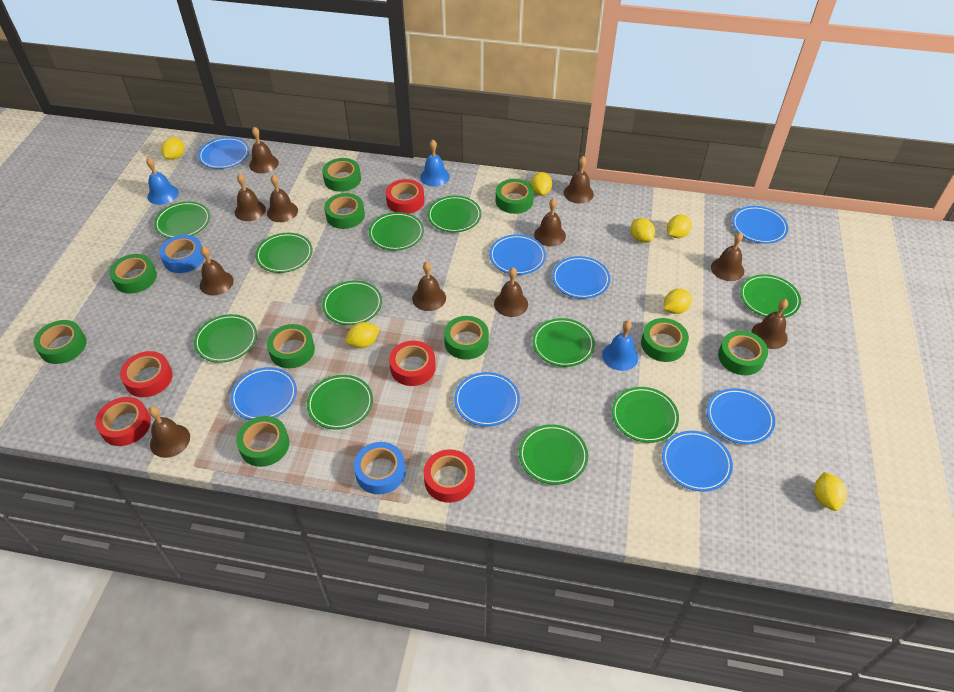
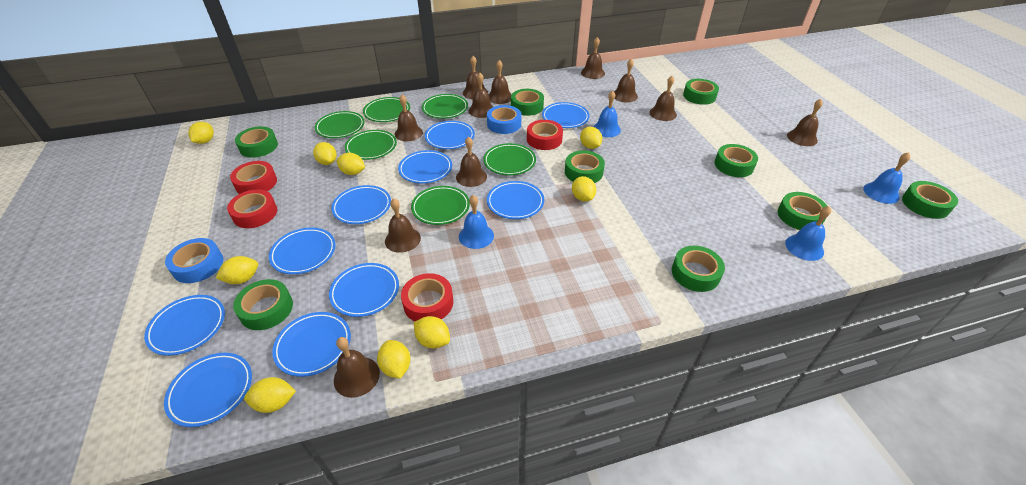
blue bell: [146,157,179,205] [420,140,450,187] [602,320,638,371] = 3 -> [459,195,494,249] [593,91,621,137] [785,206,831,261] [863,152,910,204] = 4
blue plate: [198,137,249,169] [230,367,297,420] [454,372,520,426] [489,234,546,275] [552,256,610,299] [662,431,733,492] [707,388,775,444] [732,206,788,244] = 8 -> [144,295,225,356] [164,353,252,427] [269,228,336,274] [272,312,351,377] [329,263,399,317] [331,185,391,224] [398,150,452,184] [425,121,475,149] [487,181,544,219] [542,102,589,128] = 10
green plate: [154,201,210,238] [194,314,257,363] [255,233,313,273] [307,375,373,430] [322,280,382,325] [369,212,424,251] [428,196,481,233] [519,424,588,485] [532,318,595,367] [612,387,679,443] [740,274,801,318] = 11 -> [315,111,365,138] [345,130,397,160] [363,97,410,122] [411,186,470,225] [422,94,468,119] [483,143,536,175] = 6
green tape: [33,320,86,364] [109,254,157,294] [236,416,289,467] [267,324,315,368] [322,158,361,192] [324,193,365,229] [444,316,489,360] [496,179,534,214] [641,318,689,362] [718,331,768,375] = 10 -> [233,279,293,330] [235,126,278,158] [511,89,544,116] [565,150,605,183] [672,246,725,292] [683,79,719,105] [714,144,758,177] [778,192,827,230] [902,181,958,219] = 9
red tape: [95,397,151,446] [120,351,173,397] [386,179,425,214] [389,341,436,386] [424,449,475,503] = 5 -> [227,189,277,228] [230,161,277,194] [401,273,453,321] [527,120,563,150] = 4
yellow lemon: [161,137,184,160] [346,322,380,348] [531,172,552,196] [631,218,655,243] [664,289,692,314] [667,215,692,238] [814,472,847,511] = 7 -> [188,122,214,144] [216,256,258,284] [244,377,296,413] [313,142,337,165] [337,153,365,175] [377,340,410,379] [414,316,450,349] [572,176,596,202] [580,127,602,149] = 9

